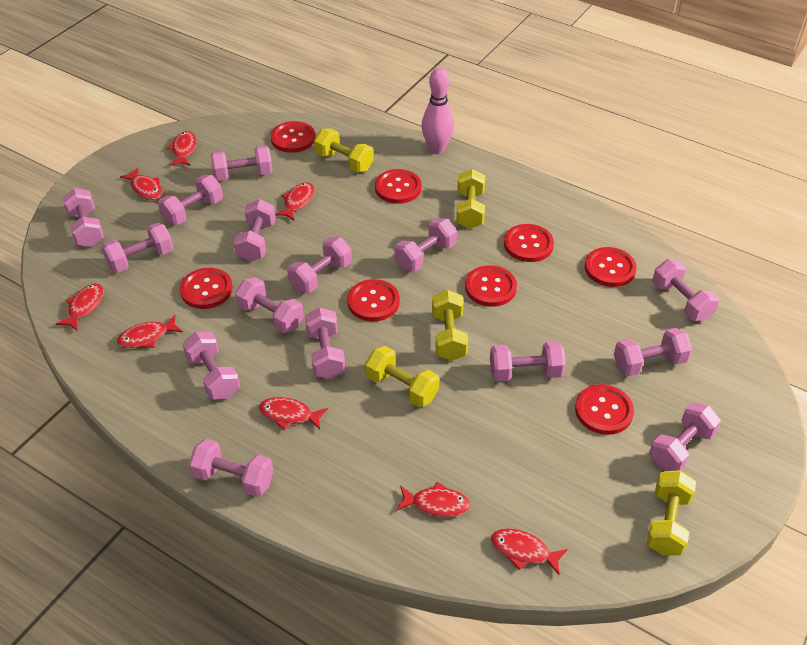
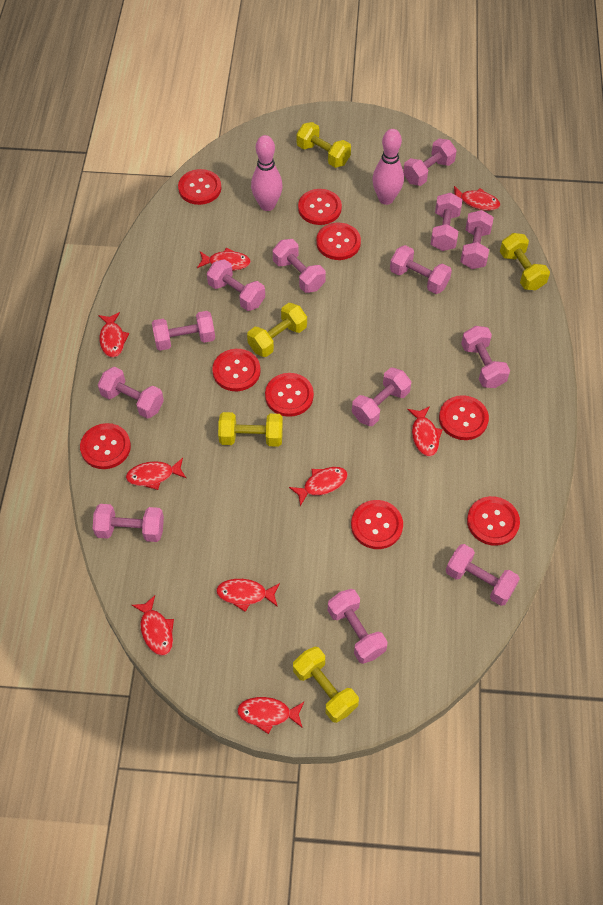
pink bowling pin: [422,67,454,154] = 1 -> [251,135,283,211] [372,129,404,205] = 2
pink dumbbell: [62,188,104,247] [102,223,173,273] [158,175,223,225] [183,332,240,400] [189,439,274,497] [211,146,273,181] [234,199,276,262] [235,277,304,333] [287,237,352,293] [305,307,345,379] [394,218,457,272] [490,341,566,382] [614,328,692,376] [649,402,721,471] [653,259,719,321] = 15 -> [93,504,164,542] [98,367,164,419] [152,311,215,351] [207,259,265,311] [273,239,326,293] [328,589,388,664] [352,368,411,426] [390,245,452,294] [403,139,457,186] [431,193,462,251] [446,544,520,606] [461,210,494,269] [461,326,510,388] = 13
red button: [180,268,233,309] [270,121,315,153] [347,279,400,321] [375,169,422,204] [465,265,517,307] [504,224,554,262] [575,384,634,435] [585,247,637,287] = 8 -> [80,423,131,469] [178,169,222,205] [212,349,261,391] [265,373,314,417] [298,189,342,225] [316,223,361,260] [351,500,403,549] [439,395,489,440] [467,496,520,546] = 9
red fish: [56,284,104,330] [117,315,183,348] [120,168,162,200] [167,131,197,166] [259,397,328,430] [275,182,315,221] [396,482,471,517] [491,529,568,575] = 8 -> [98,312,129,358] [126,458,186,490] [132,595,174,656] [197,248,251,271] [216,579,280,612] [237,697,304,734] [289,467,348,506] [407,406,443,457] [454,186,500,211] = 9

